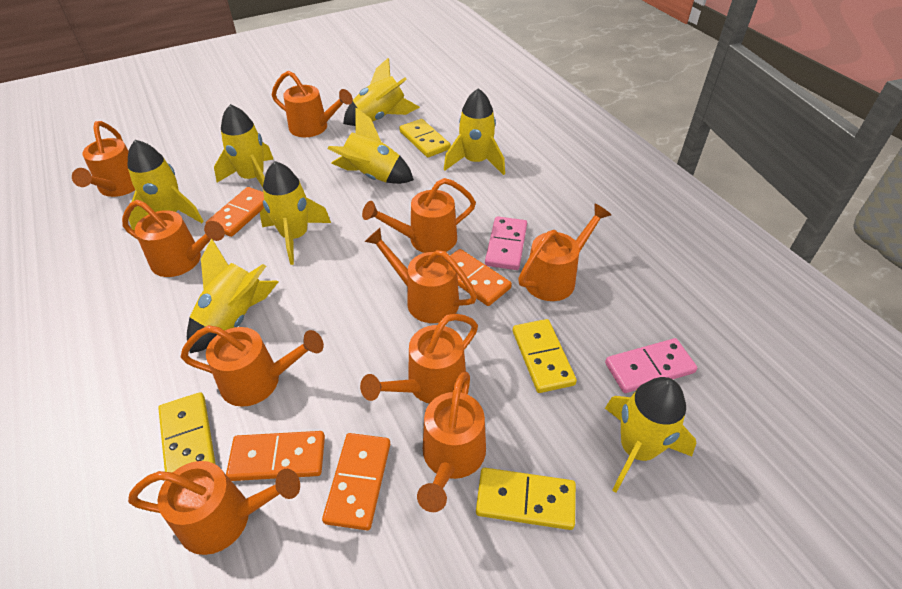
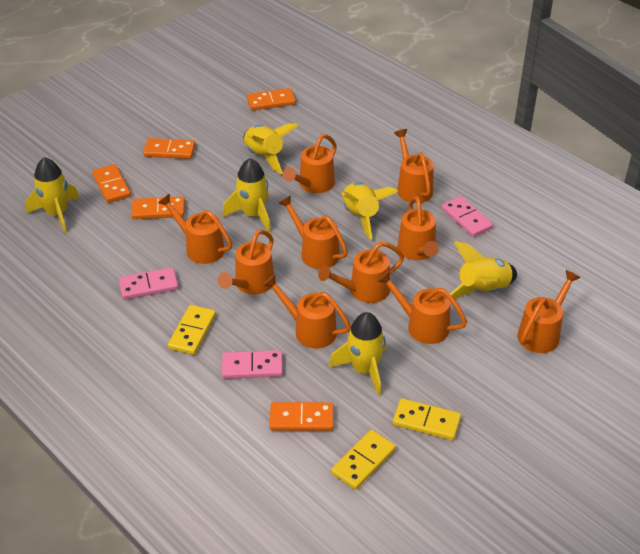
orange domino: [206,187,264,237] [226,431,325,481] [322,433,390,530] [450,249,512,306] = 4 -> [92,164,131,203] [131,196,185,219] [143,138,195,159] [247,88,296,111] [269,402,333,431] = 5
pink domino: [485,216,527,270] [605,338,697,393] = 2 -> [119,267,179,300] [222,350,283,379] [441,196,493,237] = 3
yellow domino: [158,392,216,473] [399,119,451,157] [476,468,576,530] [513,319,577,393] = 4 -> [168,305,216,355] [331,430,396,490] [393,398,461,440] = 3
yellow rocket: [128,140,204,231] [187,238,278,353] [214,104,273,187] [260,161,331,265] [328,107,414,184] [343,58,420,126] [444,88,505,175] [605,377,696,493] = 8 -> [26,157,80,233] [222,158,271,233] [244,123,299,174] [329,312,386,396] [341,182,398,239] [450,242,517,299] = 6

